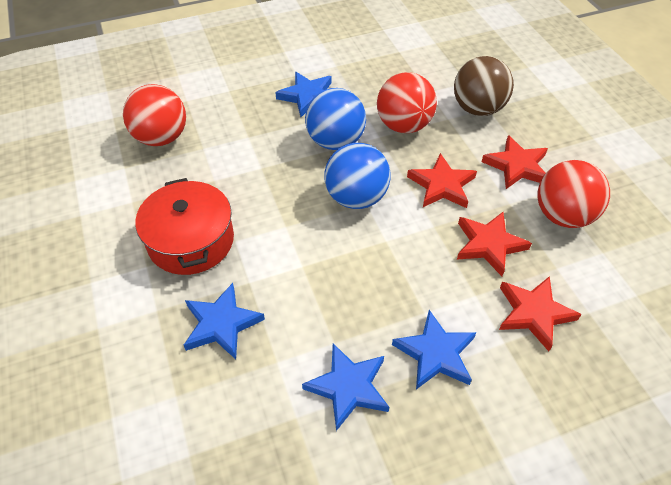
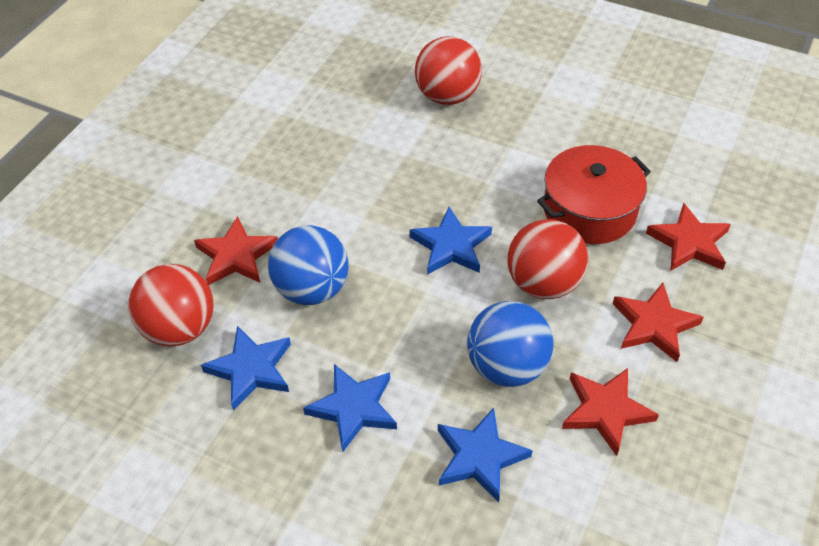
brown ball: [454,56,514,116] = 1 -> none = 0

